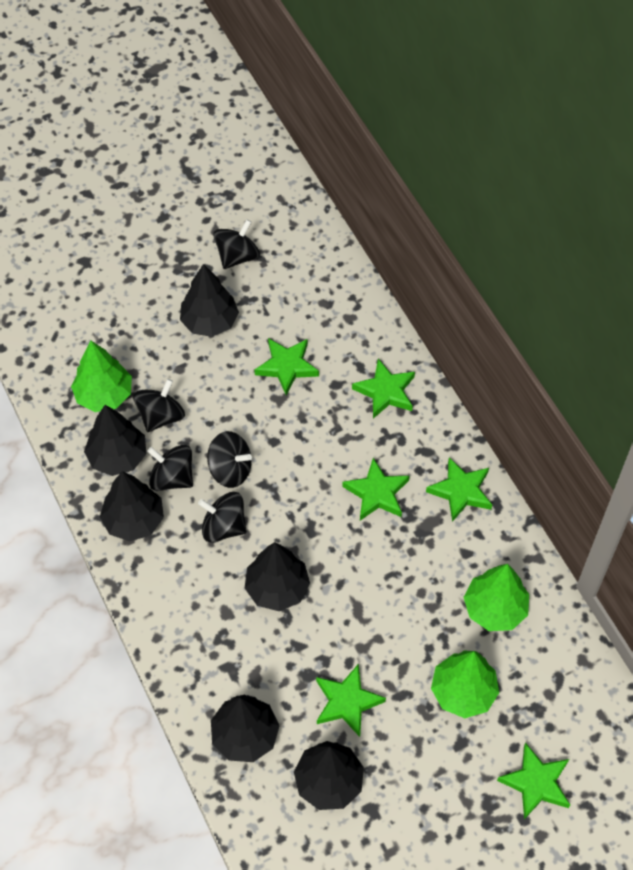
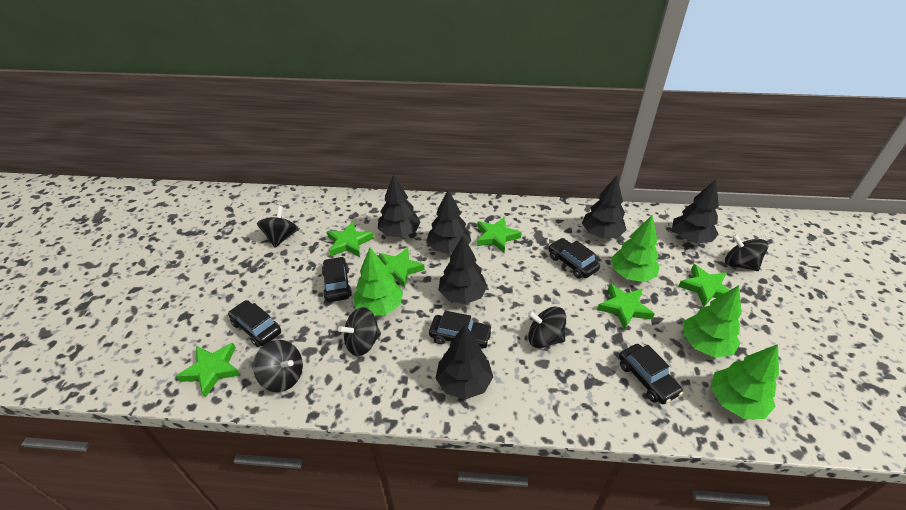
black car: none = 0 -> [228,300,281,347] [322,256,352,302] [429,311,493,349] [549,238,600,279] [619,344,683,404] = 5
green tree: [71,341,132,412] [431,651,499,718] [464,564,529,631] = 3 -> [353,248,403,316] [611,215,660,282] [683,285,742,358] [711,344,779,419] = 4

